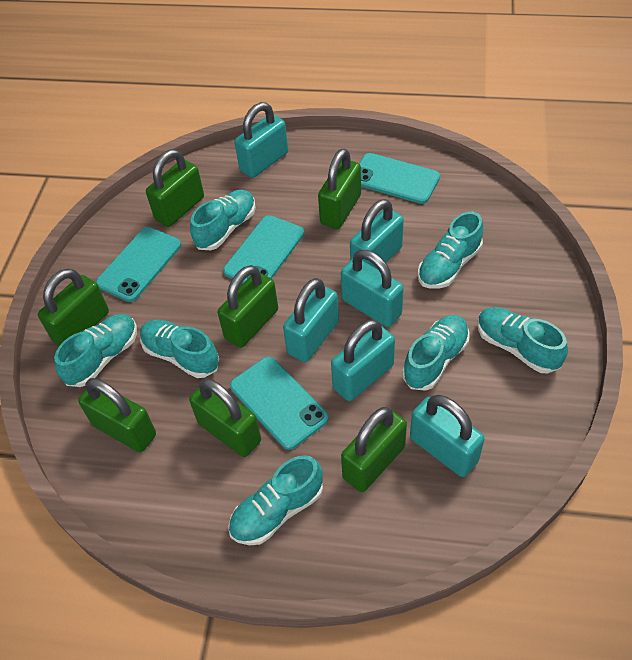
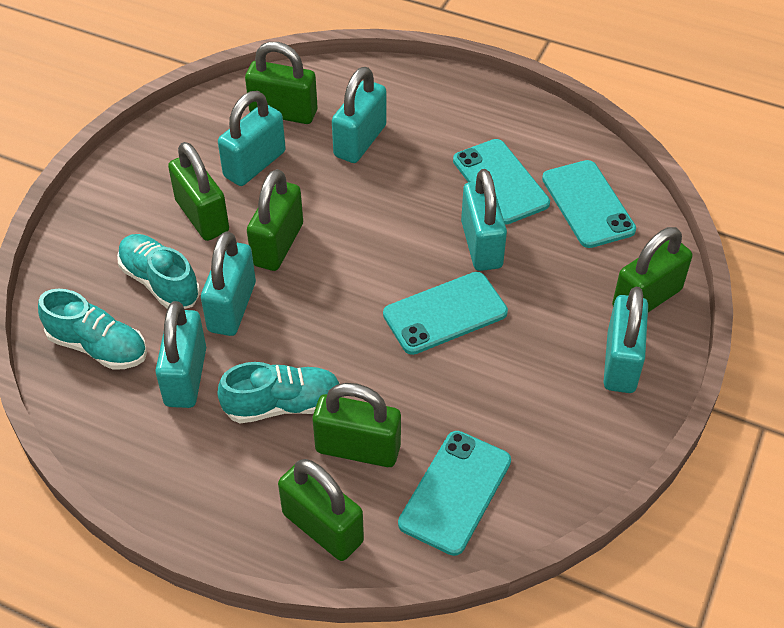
green padlock: [38,269,109,346] [78,378,156,452] [146,149,204,227] [189,378,261,457] [218,265,278,348] [318,148,361,229] [341,407,407,492] = 7 -> [168,142,229,241] [245,42,318,124] [247,169,303,271] [278,459,364,561] [313,383,401,467] [612,227,692,312] = 6
turquoise shoe: [54,314,137,387] [140,320,219,378] [190,190,256,250] [228,455,323,545] [402,315,470,391] [418,212,483,289] [478,307,568,374] = 7 -> [38,289,147,370] [117,234,200,309] [217,362,340,423] = 3

